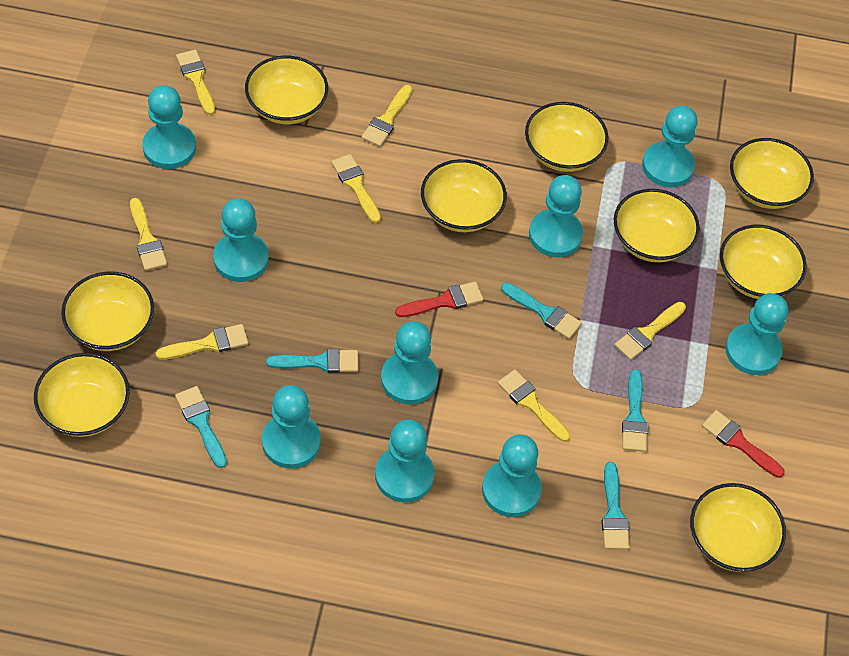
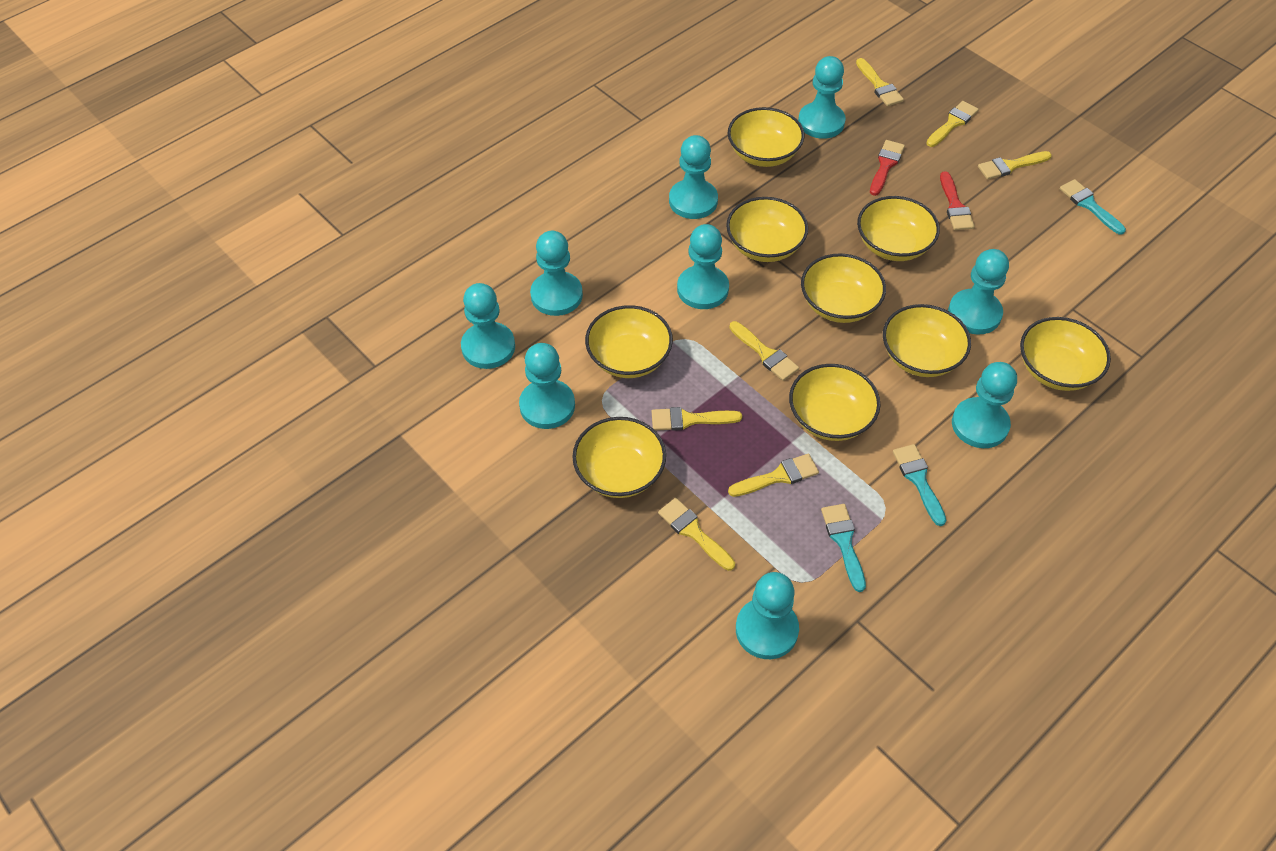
turquoise brush: [175,386,227,468] [266,349,359,373] [501,282,582,339] [602,462,630,549] [622,369,648,452] = 5 -> [821,504,866,592] [893,444,946,526] [1060,179,1126,235] = 3

